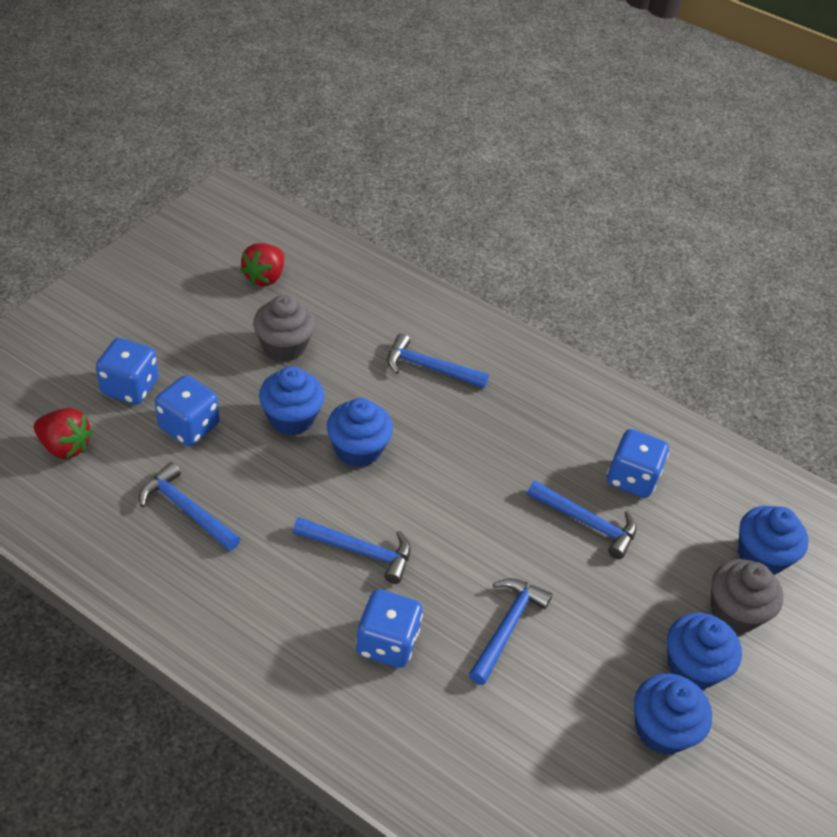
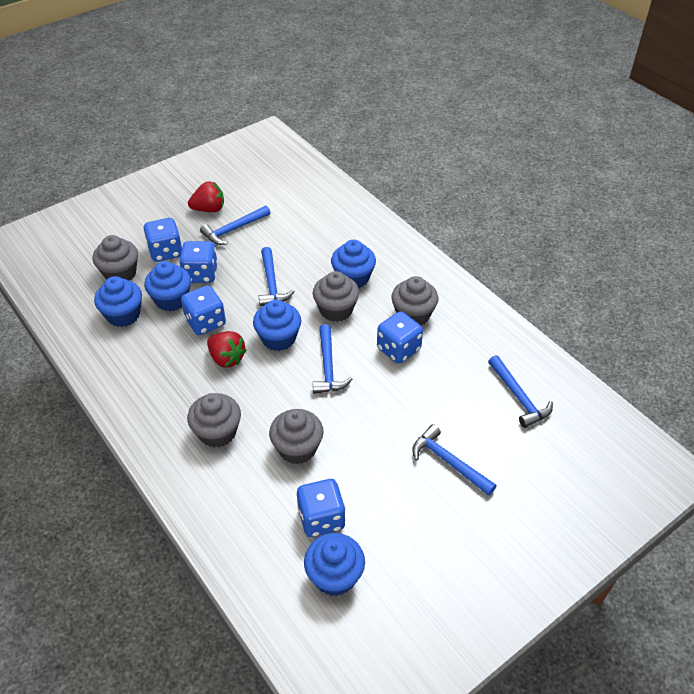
blue dice: [96,338,159,404] [155,375,219,446] [356,589,423,668] [607,429,669,498] = 4 -> [144,218,182,262] [179,241,218,283] [181,285,226,335] [297,479,346,537] [377,311,423,364] = 5
grey cupcake: [253,295,315,362] [711,559,783,633] = 2 -> [93,235,138,281] [187,393,241,448] [269,409,324,464] [313,271,359,322] [391,276,438,325] = 5

